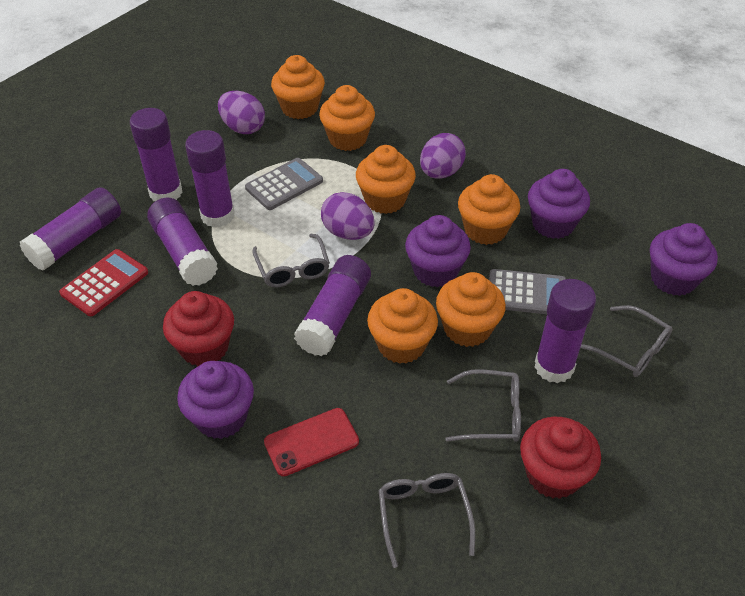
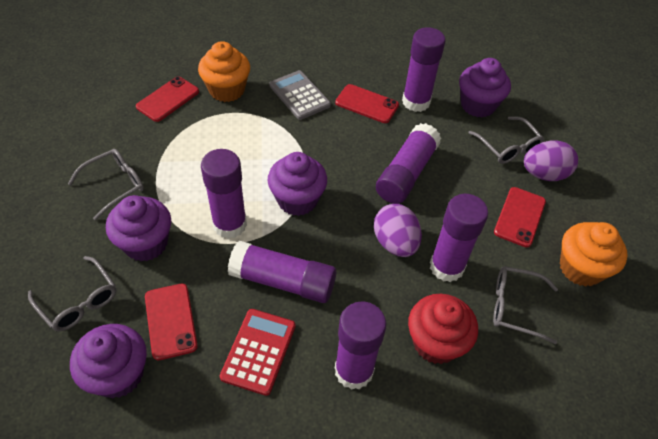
grey calculator: [245,158,323,210] [489,269,566,314] = 2 -> [269,70,331,120] = 1
orange cupcake: [271,55,325,119] [319,85,375,151] [356,145,416,214] [367,288,438,364] [436,272,506,347] [458,174,520,245] = 6 -> [198,41,250,102] [560,222,628,287] = 2
purple egg: [218,91,265,134] [321,192,375,240] [420,133,466,179] = 3 -> [374,204,422,257] [524,140,578,181] = 2
red cupcake: [163,291,234,366] [520,416,601,499] = 2 -> [408,294,478,364] = 1
red phone: [264,408,359,476] = 1 -> [136,77,199,122] [145,284,198,360] [335,84,399,123] [494,187,546,247] = 4

